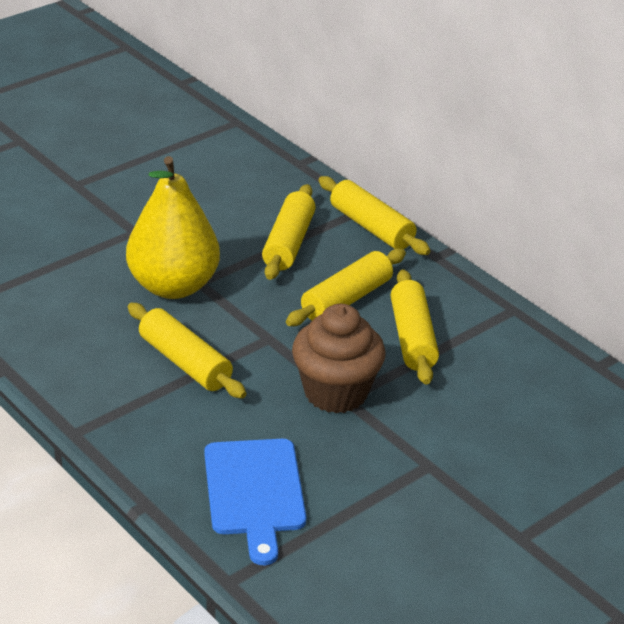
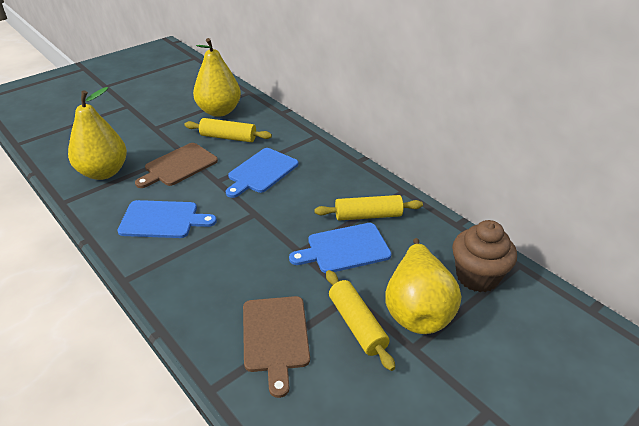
blue cutting board: [204,439,306,565] = 1 -> [117,200,217,238] [226,148,298,198] [289,223,391,273] = 3
brown cutting board: none = 0 -> [135,143,218,188] [243,296,310,398] = 2
yellow pear: [126,156,220,299] = 1 -> [68,87,127,180] [193,38,241,117] [385,238,461,334] = 3
yellow rolling pin: [128,303,246,398] [262,184,316,280] [286,249,406,326] [318,176,430,255] [391,269,439,385] = 5 -> [184,118,272,142] [314,195,423,220] [326,270,395,371] = 3

